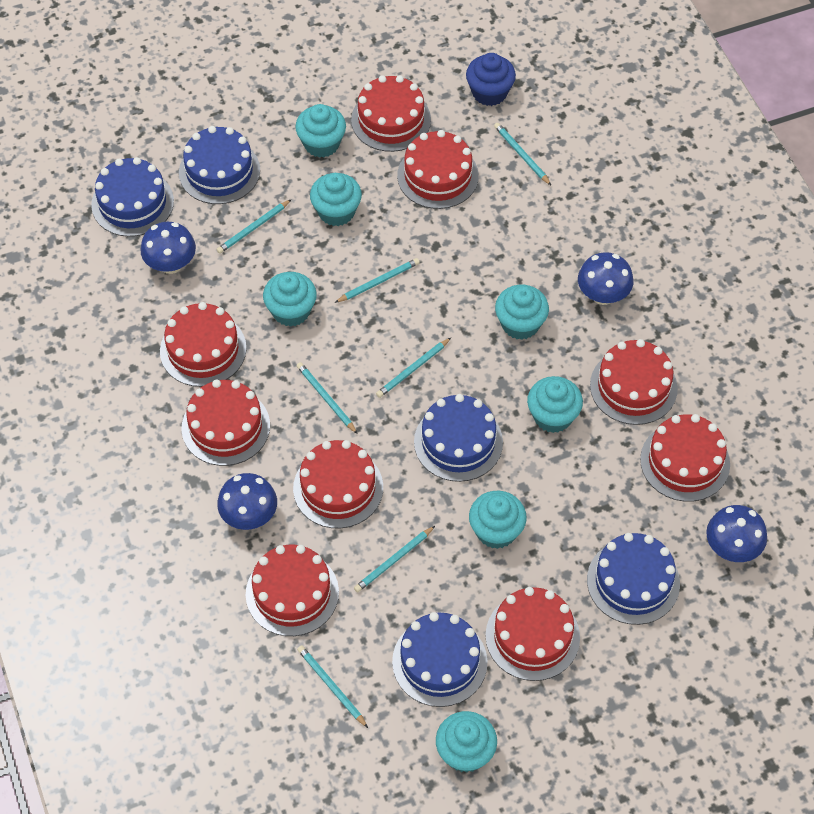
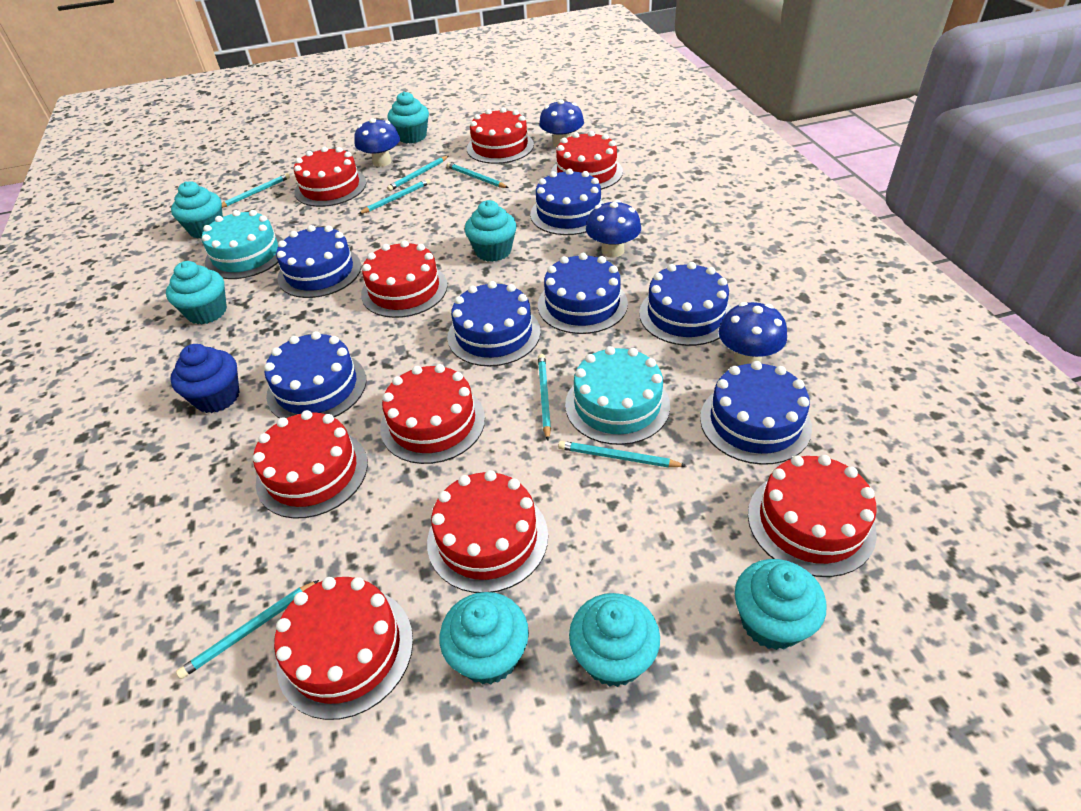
blue cake: [91,157,174,237] [179,126,260,204] [392,612,487,707] [414,394,503,482] [587,533,680,625] = 5 -> [264,331,366,418] [276,225,361,298] [447,281,541,367] [530,168,604,235] [538,253,628,334] [639,262,732,346] [700,361,812,465] = 7
turquoise cake: none = 0 -> [202,210,283,279] [565,346,670,445] = 2

